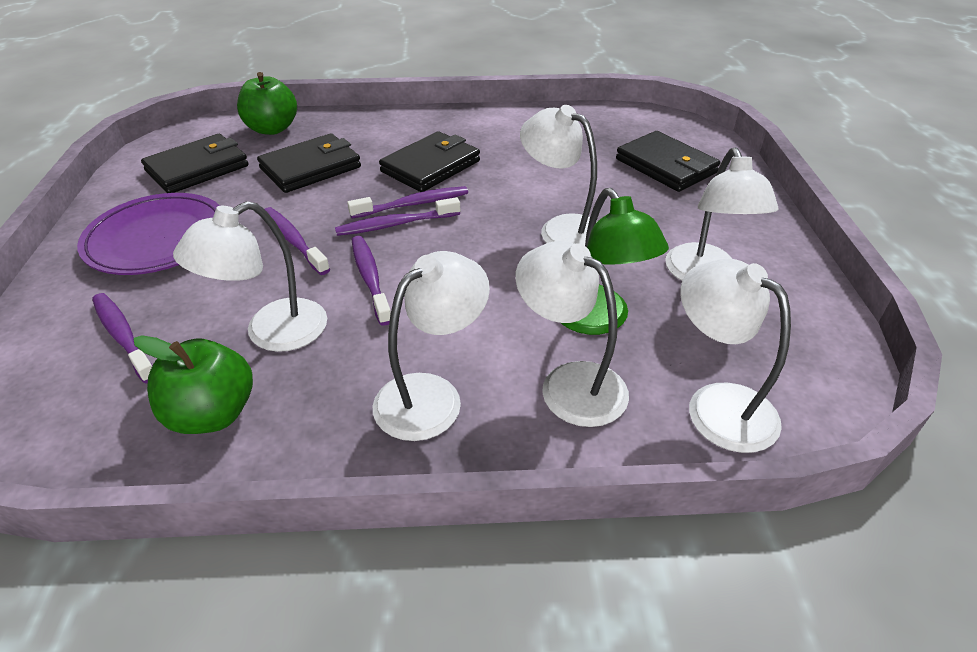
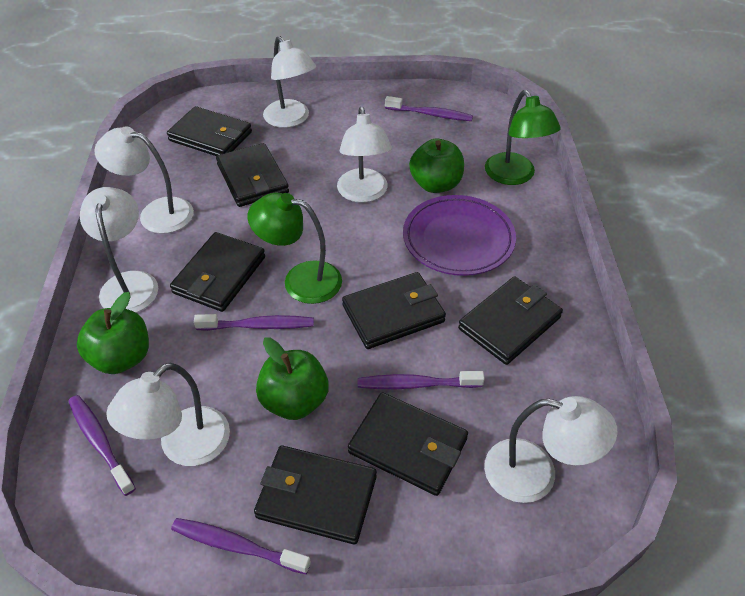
black wallet: [141,134,249,193] [257,133,361,193] [379,131,480,192] [616,131,720,192] = 4 -> [167,106,252,156] [170,232,265,312] [216,143,289,207] [254,445,377,545] [342,272,446,349] [348,392,468,496] [458,276,563,365] = 7
green apple: [133,335,253,434] [237,72,297,135] = 2 -> [77,292,149,374] [256,337,329,420] [409,139,464,193] = 3
green lamp: [561,188,669,335] = 1 -> [247,193,342,304] [485,90,561,185] = 2

